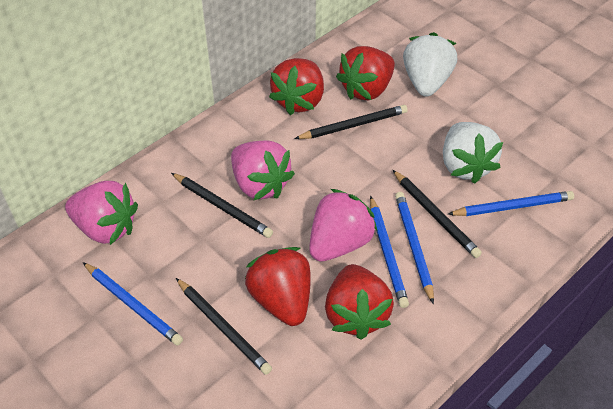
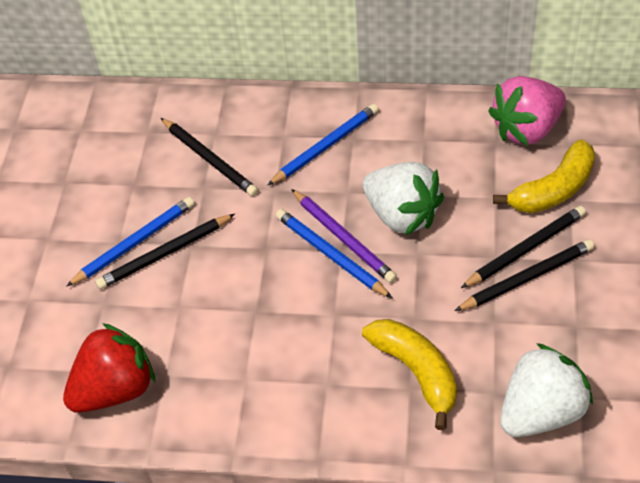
blue pencil: [83,262,183,346] [370,196,409,308] [395,192,434,304] [448,191,574,216] = 4 -> [66,197,194,287] [267,104,379,186] [276,209,392,298] = 3
pink strawberry: [65,181,138,245] [231,140,295,200] [309,189,377,262] = 3 -> [488,76,566,146] = 1
purple pencil: none = 0 -> [291,189,397,283] = 1
red strawberry: [245,247,311,326] [269,58,324,115] [325,264,394,340] [336,46,395,100] = 4 -> [63,323,156,413] = 1
yellow banana: none = 0 -> [362,319,457,430] [493,139,595,213] = 2

